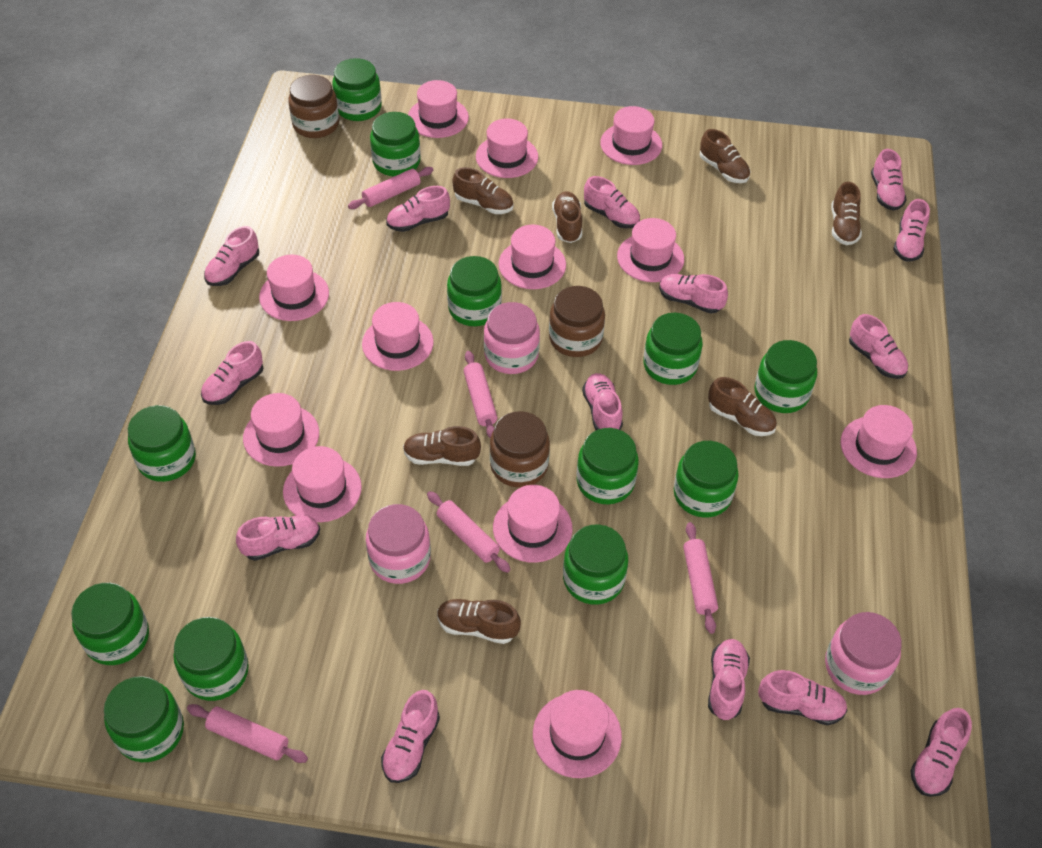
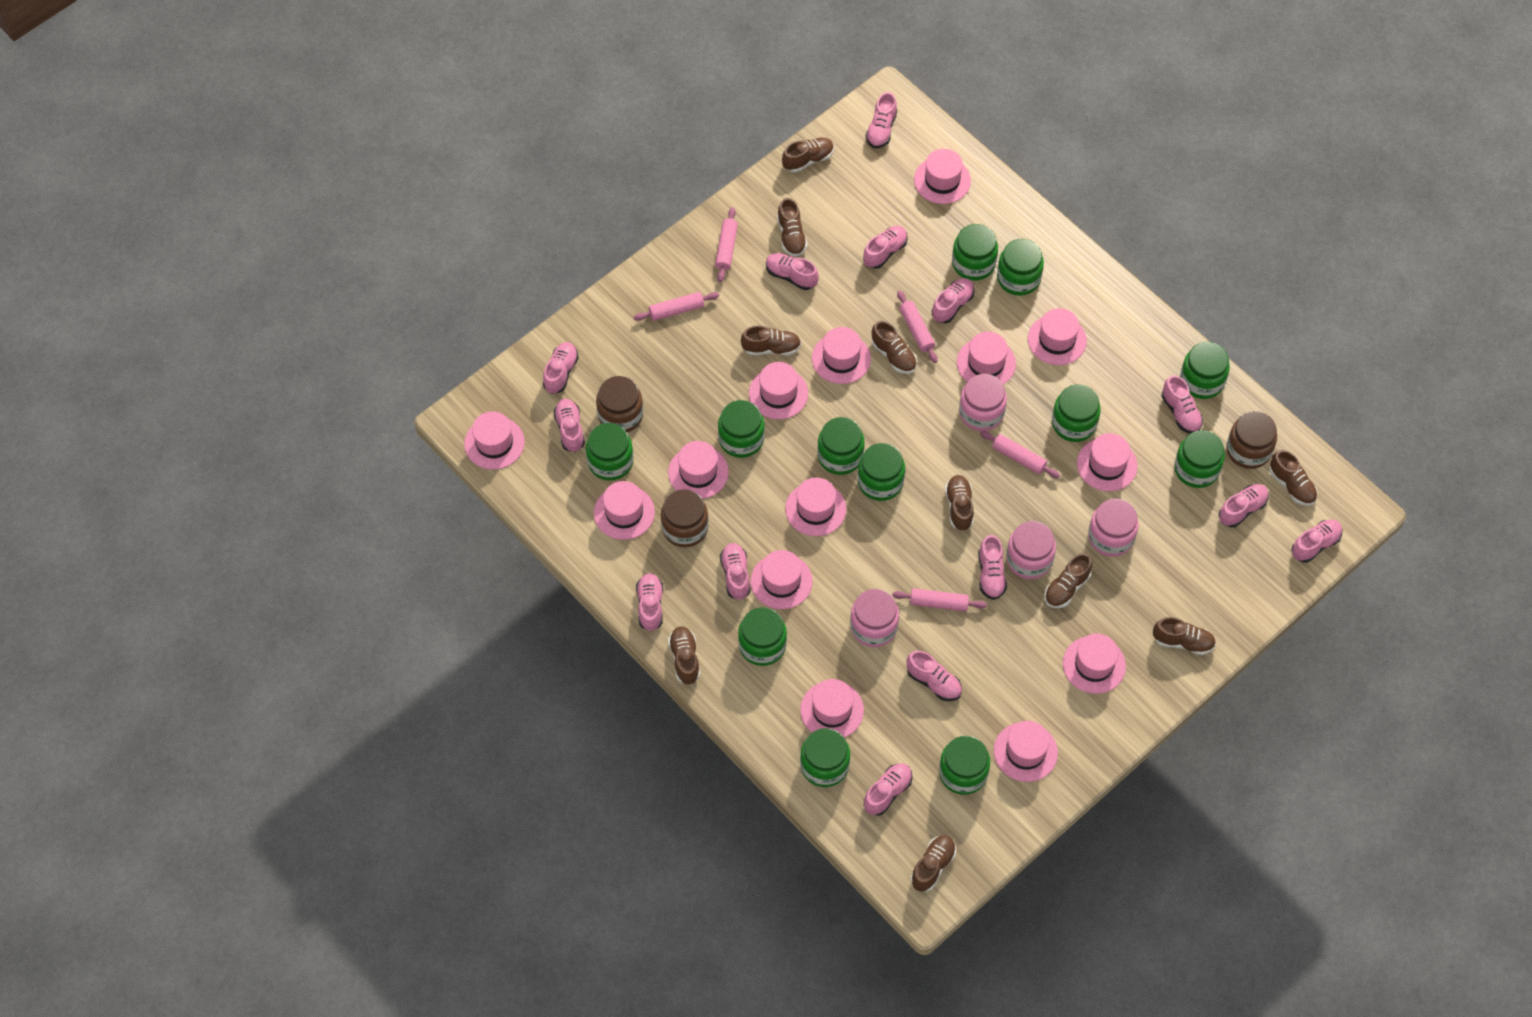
brown shoe: [403,426,481,466] [437,599,521,644] [452,167,514,214] [552,191,582,243] [700,129,750,183] [708,377,777,436] [831,182,862,245] = 7 -> [668,626,700,685] [741,326,801,355] [777,198,807,257] [782,138,834,173] [871,321,917,374] [911,835,956,892] [945,475,974,531] [1044,553,1092,608] [1153,617,1216,655] [1270,450,1318,506] = 10
pink hat: [243,393,319,467] [259,255,329,321] [283,446,362,522] [362,302,434,371] [408,80,469,138] [476,119,538,178] [493,485,572,563] [499,225,566,289] [533,690,622,778] [600,106,662,165] [617,218,684,282] [841,405,917,478] = 12 -> [464,411,525,470] [594,481,655,540] [668,441,729,499] [749,362,808,419] [751,550,813,609] [785,478,846,536] [800,679,864,738] [812,327,871,384] [914,149,971,204] [957,332,1016,384] [994,721,1058,782] [1028,308,1087,365] [1063,633,1126,694] [1077,433,1138,491] = 14
pink jar: [366,504,431,584] [484,302,540,374] [825,612,902,695] = 3 -> [850,589,899,647] [959,374,1007,431] [1006,521,1056,579] [1088,499,1139,557] = 4

